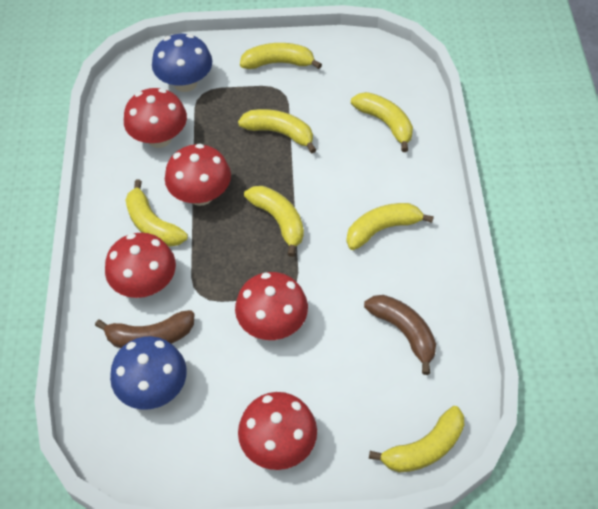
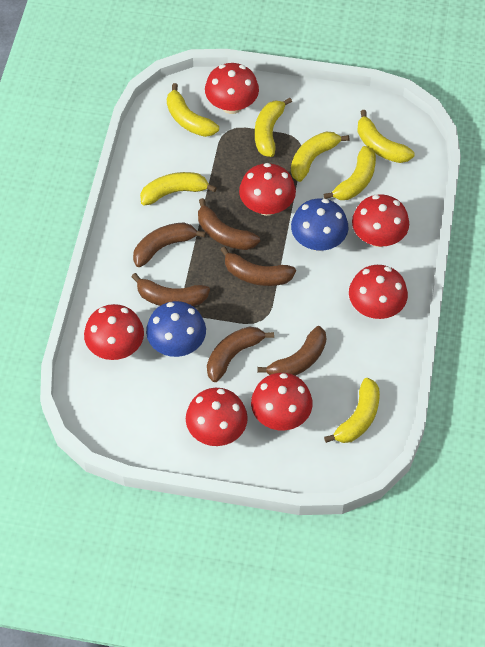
brown banana: [95,310,194,348] [364,295,436,375] = 2 -> [131,273,210,306] [133,222,206,267] [198,198,260,250] [207,326,274,382] [220,246,296,286] [257,326,326,376] = 6
red mushroom: [105,233,176,298] [124,88,187,148] [165,143,231,206] [235,272,308,340] [238,392,317,470] = 5 -> [84,304,144,360] [186,388,248,446] [205,63,259,114] [239,163,296,216] [251,373,312,431] [349,265,408,319] [352,194,409,247] = 7

